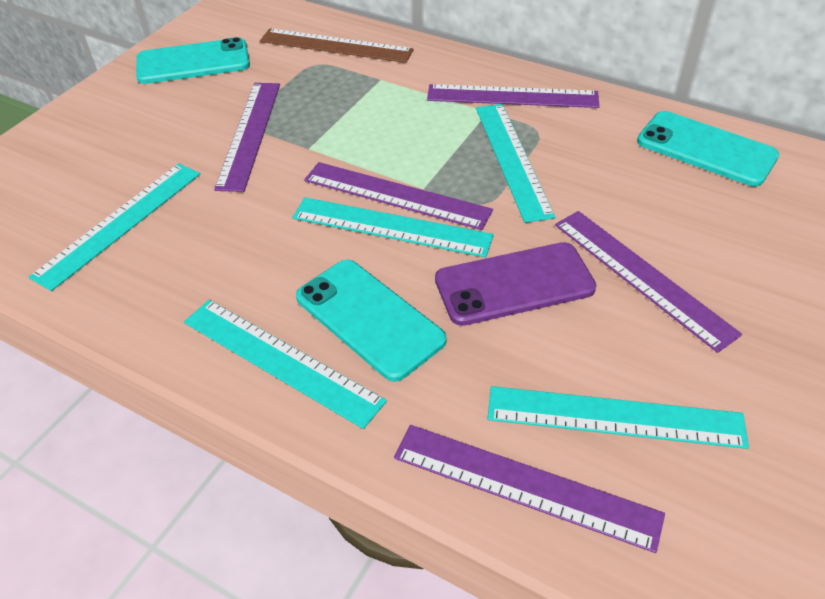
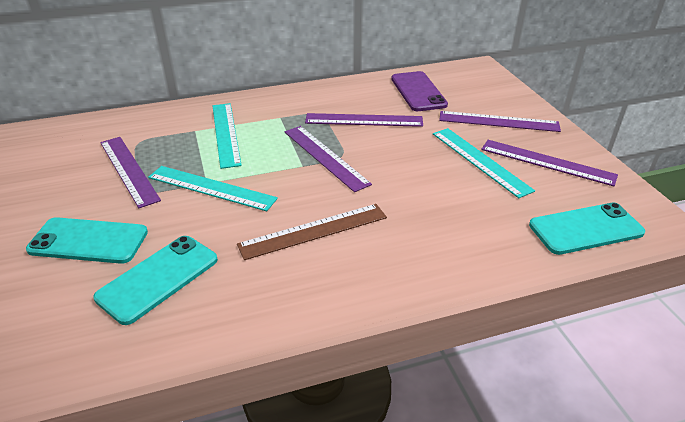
turquoise ruler: [29,163,200,291] [184,300,387,429] [292,197,494,258] [476,104,555,223] [488,386,749,449] = 5 -> [148,166,278,211] [213,103,242,169] [433,128,535,198] = 3

